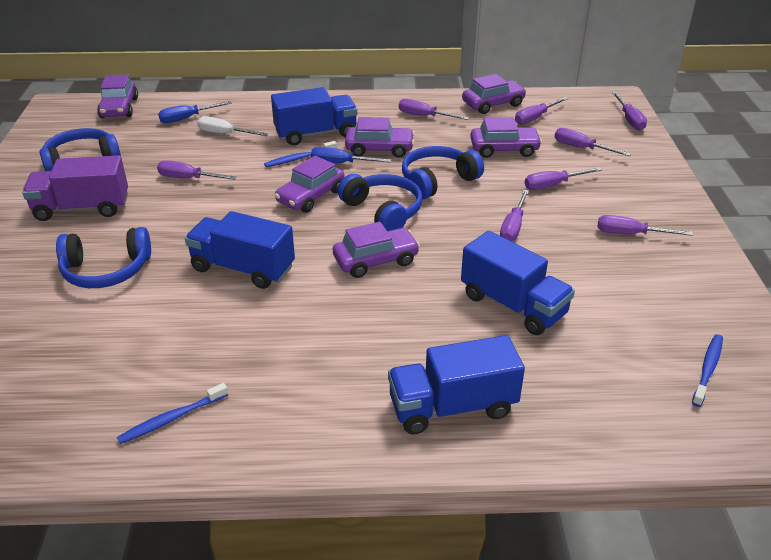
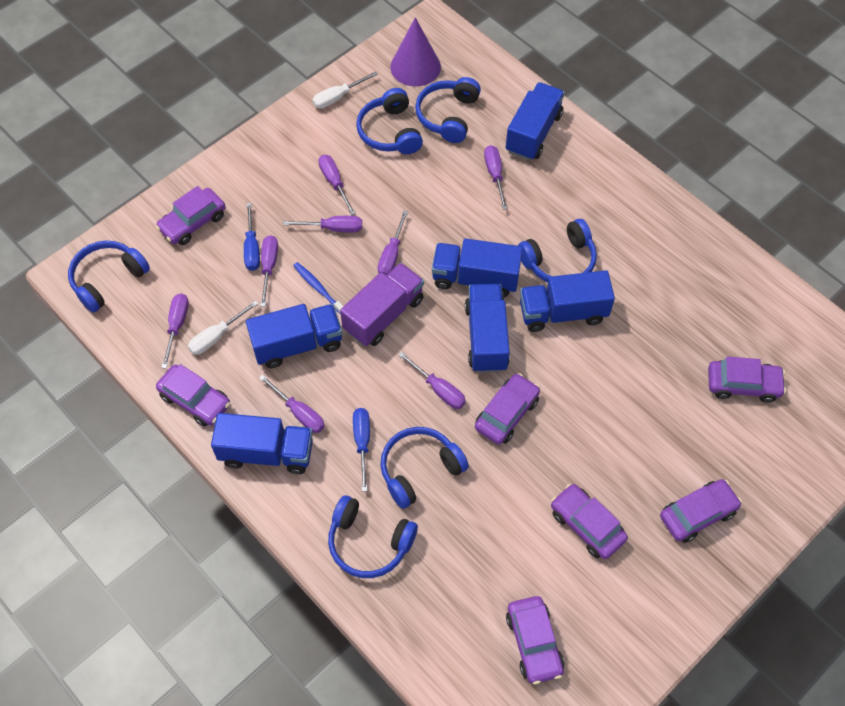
blue headphones: [39,128,121,171] [56,227,151,288] [338,174,422,231] [402,146,484,199] = 4 -> [68,240,150,313] [328,495,418,578] [356,88,423,154] [380,427,469,509] [415,77,481,143] [518,219,597,282] = 6
blue toothbrush: [117,383,228,444] [264,141,337,167] [692,334,723,407] = 3 -> [293,262,343,315] = 1
blue truck: [185,211,295,289] [271,87,357,145] [388,335,525,434] [461,231,575,335] = 4 -> [211,413,313,474] [246,304,342,368] [432,239,523,298] [465,284,510,373] [506,82,565,161] [520,270,615,332] = 6
purple car: [97,75,138,118] [275,156,345,213] [333,222,420,278] [345,117,415,158] [462,74,526,114] [470,117,542,158] = 6 -> [156,186,226,245] [156,364,230,427] [475,373,540,445] [506,596,564,685] [551,484,628,559] [660,479,742,543] [708,356,786,403] = 7
purple cone: none = 0 -> [390,17,441,86] = 1
white screwdriver: [197,116,268,136] = 1 -> [188,300,259,355] [312,71,378,109] = 2

